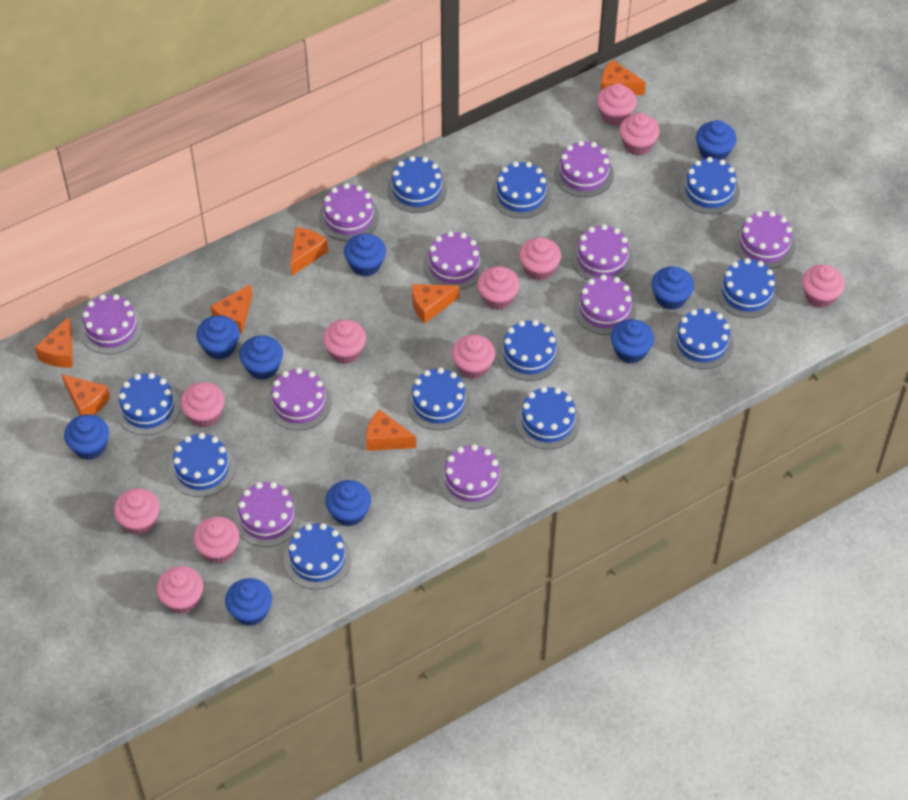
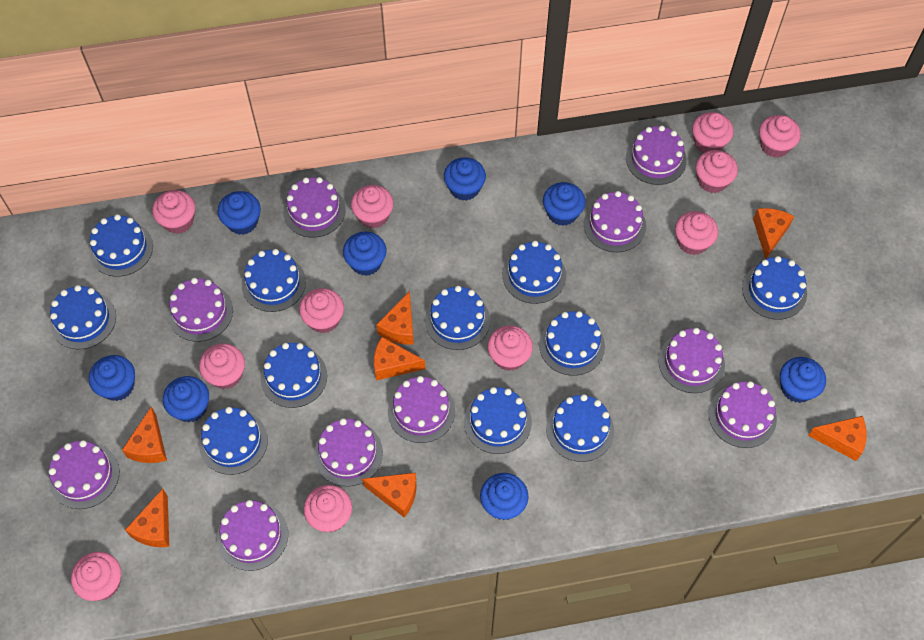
blue cupcake: [64,414,109,460] [196,315,240,359] [225,578,272,626] [239,335,283,380] [325,480,371,526] [344,233,386,276] [611,319,654,363] [652,266,694,310] [696,120,737,160] = 9 -> [89,355,135,401] [163,376,209,422] [217,191,261,235] [343,232,387,276] [444,157,486,201] [480,473,528,520] [543,182,586,226] [780,357,826,403] = 8

